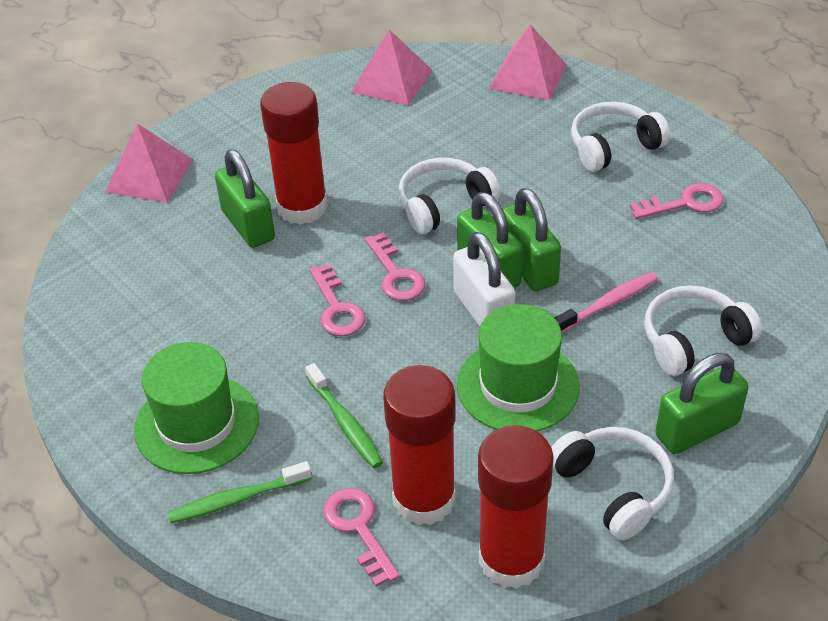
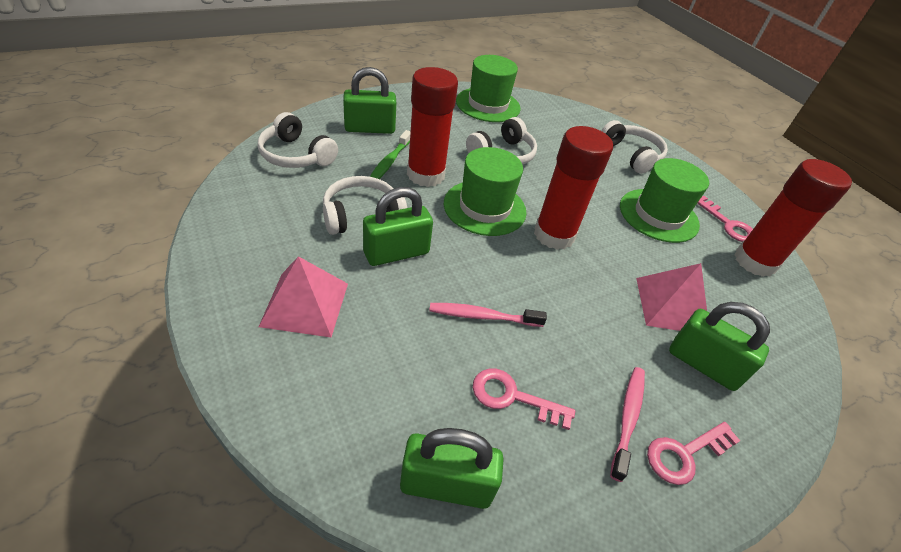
green hat: [134,342,259,474] [457,304,580,431] = 2 -> [444,147,527,236] [456,55,521,122] [620,158,709,243] = 3
green toothbrush: [168,461,312,523] [305,363,383,468] = 2 -> [370,130,411,179] = 1
pink key: [309,263,366,336] [323,488,400,587] [365,232,426,301] [630,183,724,219] = 4 -> [473,368,575,430] [647,422,741,485] [697,196,753,242] = 3
pink pyramid: [105,124,193,202] [351,29,432,105] [489,24,567,100] = 3 -> [259,256,348,337] [636,263,707,331] = 2
pink toothbrush: [554,272,658,333] = 1 -> [429,303,547,327] [610,367,645,482] = 2
white padlock: [453,232,515,327] = 1 -> none = 0

